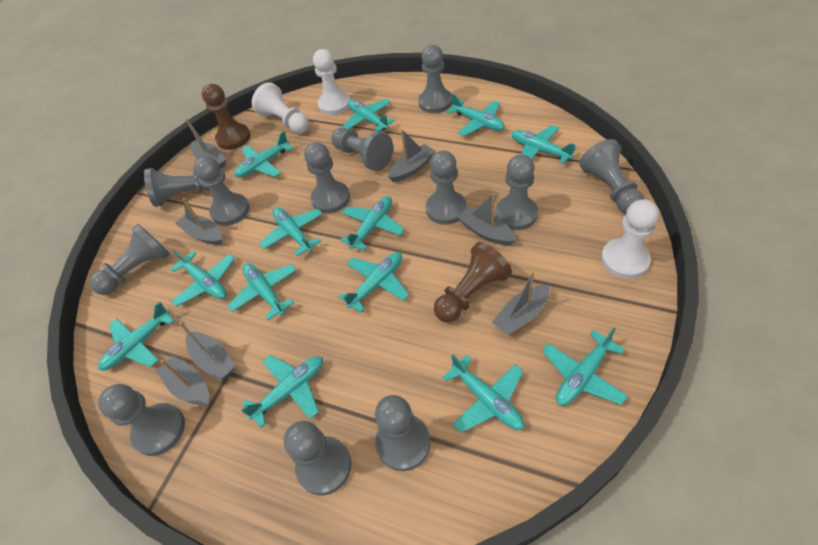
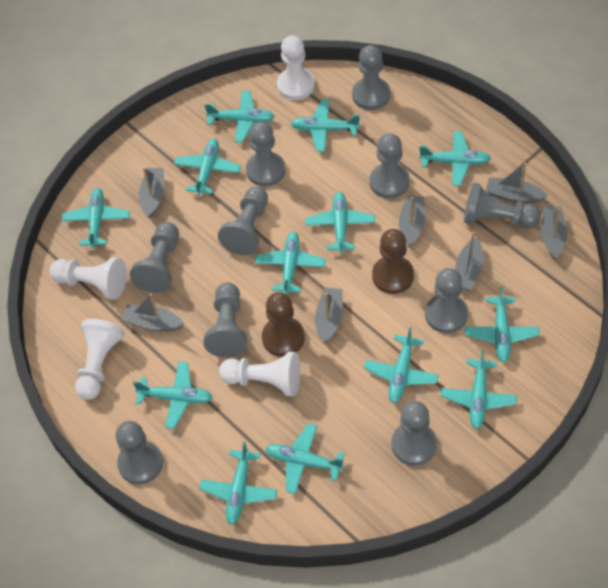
grey pawn: [89,224,170,295] [98,384,185,456] [144,168,210,207] [194,156,249,226] [284,421,351,495] [304,142,350,213] [331,128,393,171] [375,395,431,471] [418,45,452,113] [426,150,467,225] [495,154,538,230] [579,139,644,213] = 12 -> [116,421,163,484] [130,222,179,293] [203,282,247,358] [218,186,268,255] [246,122,286,187] [352,45,390,110] [370,133,410,199] [391,401,437,466] [425,268,468,333] [464,182,541,229] = 10
white pawn: [252,82,309,134] [313,49,351,115] [601,200,659,279] = 3 -> [50,257,127,300] [75,319,124,400] [219,352,300,396] [277,35,315,100] = 4

